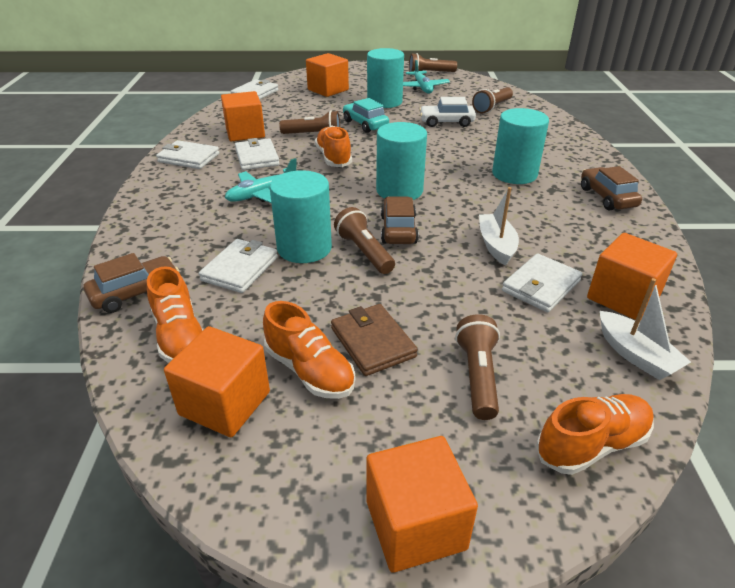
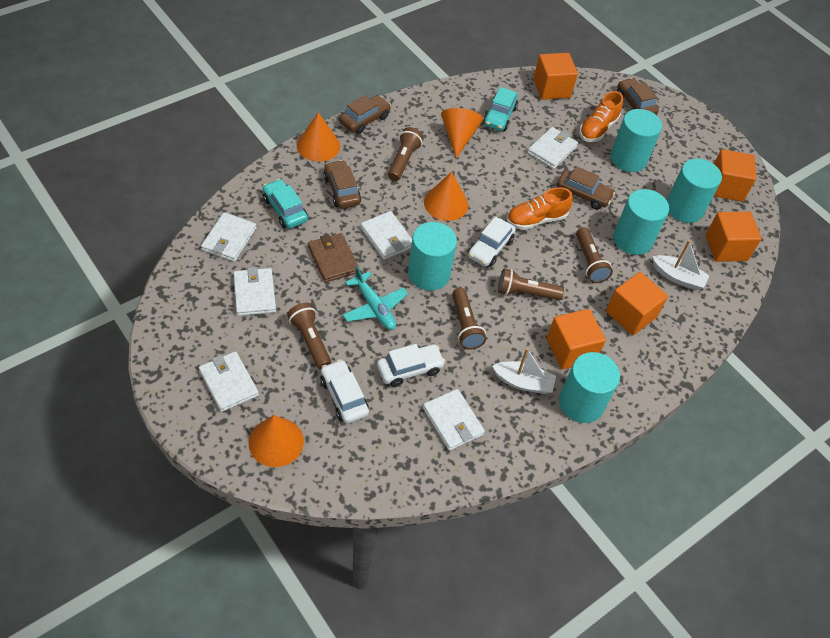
brown car: [83,253,179,313] [381,196,419,244] [581,166,642,210] = 3 -> [323,160,361,208] [339,95,391,134] [557,166,615,210] [617,78,659,115] = 4
orange cone: none = 0 -> [248,415,304,467] [297,112,340,162] [424,172,468,221] [441,108,483,158] = 4
orange shoe: [147,266,203,363] [263,301,355,399] [315,126,352,167] [536,394,654,475] = 4 -> [507,187,573,230] [579,91,623,142] = 2
turquoise car: [343,98,389,133] = 1 -> [263,179,308,229] [483,87,518,131] = 2
turquoise cylinder: [270,170,332,263] [367,48,404,108] [376,122,427,200] [492,108,549,184] = 4 -> [408,222,457,291] [559,352,620,423] [610,109,662,172] [613,189,669,255] [667,158,722,223] = 5
turquoise plane: [225,158,296,203] [403,60,450,94] = 2 -> [343,266,408,330] = 1
white car: [419,97,476,127] = 1 -> [320,359,369,424] [377,344,445,387] [468,217,516,267] = 3
white wallet: [156,140,219,169] [199,239,278,293] [230,79,279,100] [235,138,280,170] [502,253,582,312] = 5 -> [199,351,259,412] [201,212,256,262] [233,267,276,316] [360,211,412,260] [423,389,485,451] [527,127,578,169] = 6

